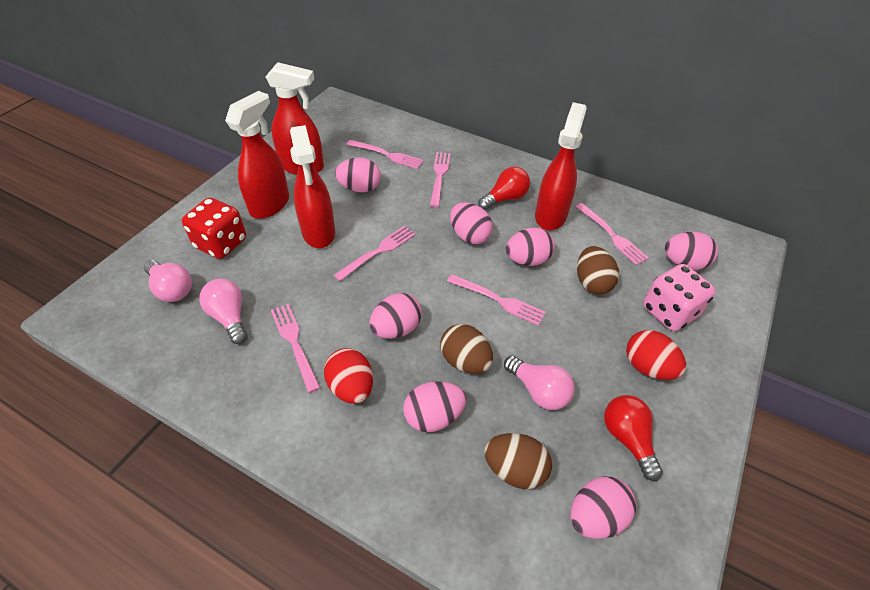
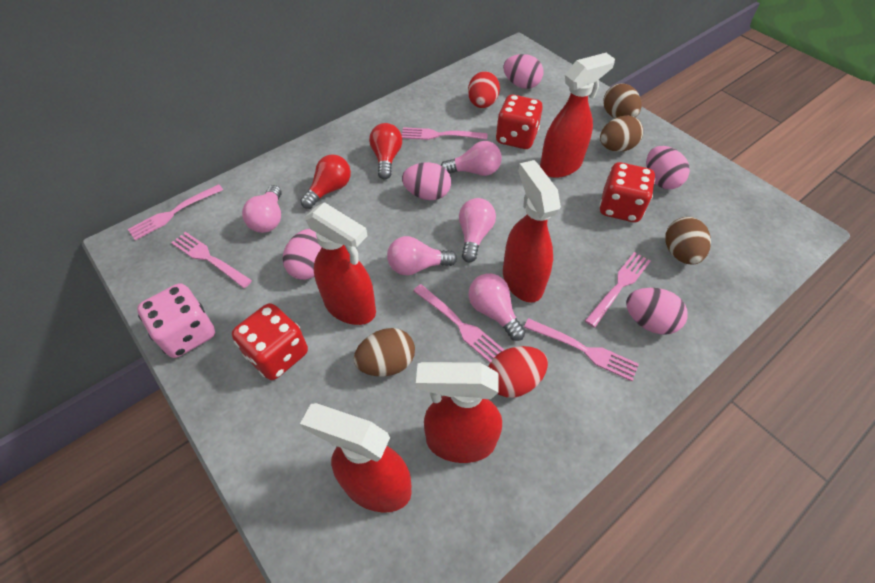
brown egg: [440,324,493,374] [484,433,552,489] [577,246,619,294] = 3 -> [354,328,415,377] [600,115,643,152] [603,83,642,118] [665,217,711,265] = 4
pink egg: [335,158,381,192] [369,293,422,339] [403,381,466,432] [450,202,493,244] [506,228,555,266] [570,476,636,539] [665,232,718,270] = 7 -> [283,229,322,280] [402,162,451,200] [503,54,544,89] [626,288,688,335] [646,146,690,189] = 5
pink light bulb: [144,260,192,302] [199,279,247,344] [504,356,575,410] = 3 -> [242,185,281,233] [387,236,457,276] [441,141,502,176] [459,198,496,262] [469,273,525,341] = 5
red dice: [182,198,246,259] = 1 -> [232,303,308,380] [496,95,543,149] [599,162,655,222] = 3
red spray bottle: [225,91,289,219] [266,62,324,175] [290,125,335,248] [535,102,587,230] = 4 -> [300,403,412,512] [305,202,376,325] [416,362,502,463] [503,160,561,303] [540,53,615,178] = 5

